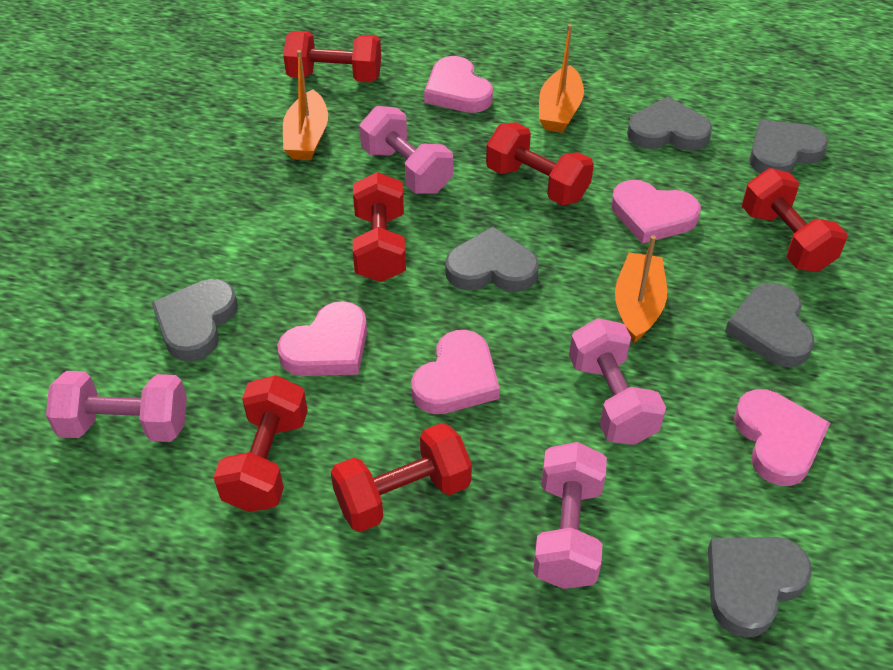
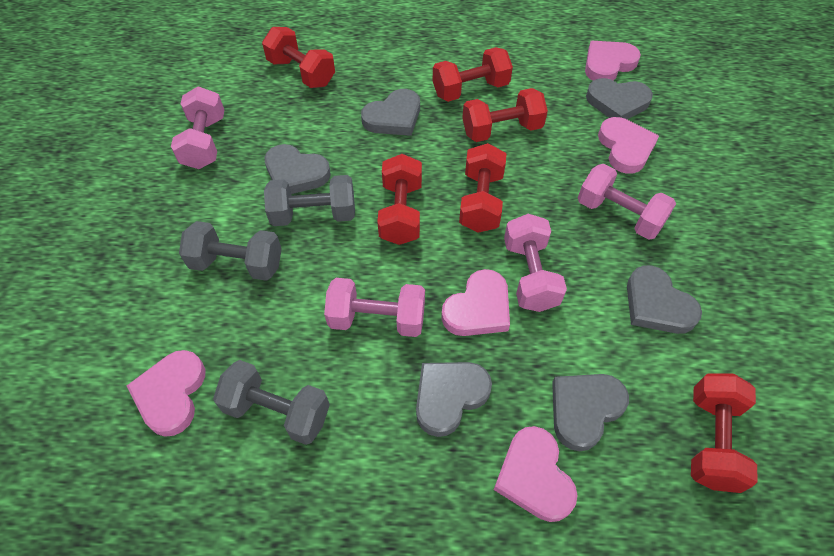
grey dumbbell: none = 0 -> [179,221,282,281] [213,360,330,445] [264,175,355,226] = 3
orange boat: [283,50,328,160] [539,24,584,133] [615,235,667,343] = 3 -> none = 0

